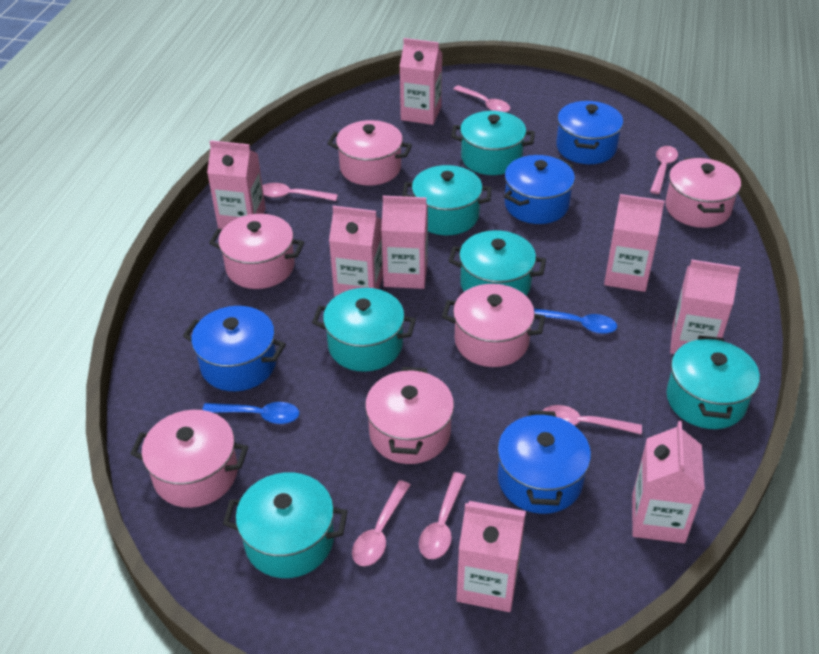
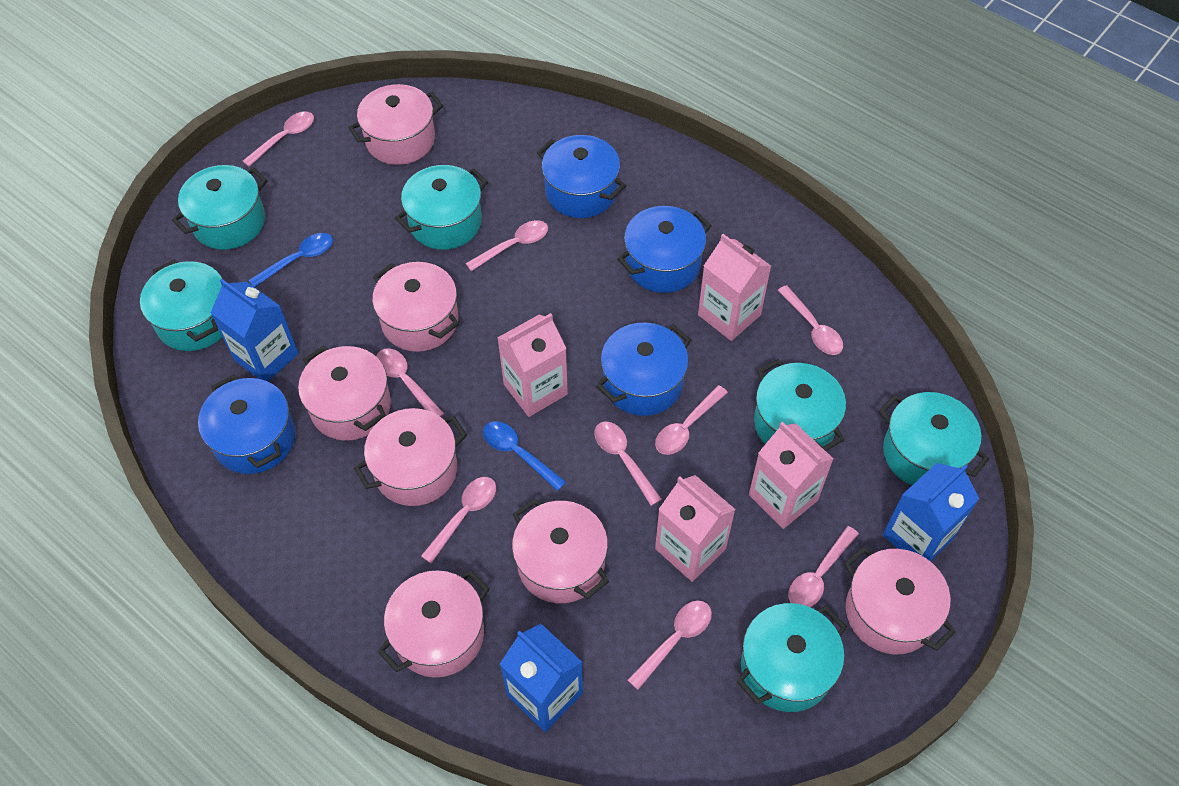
blue carton: none = 0 -> [210,279,299,381] [500,624,583,732] [883,463,979,561] = 3
pink carton: [207,140,266,229] [329,206,383,297] [381,196,428,289] [399,38,442,125] [456,501,526,612] [604,194,665,292] [632,421,705,543] [670,260,740,354] = 8 -> [497,313,568,417] [655,475,736,582] [698,234,771,341] [749,421,834,529] = 4
pink pot: [130,410,248,508] [209,214,304,289] [327,120,412,186] [365,367,454,464] [442,284,545,367] [665,158,741,228] = 6 -> [298,346,391,440] [348,84,443,165] [354,408,467,506] [372,262,459,352] [378,570,490,678] [512,498,609,603] [844,546,956,654] = 7
pink spoon: [262,183,338,201] [352,480,410,566] [419,472,466,559] [453,85,510,112] [542,405,642,434] [650,146,678,194] = 6 -> [243,111,314,167] [376,348,444,417] [421,477,496,564] [465,220,548,271] [594,422,662,506] [627,600,712,690] [655,385,728,455] [777,285,843,355] [788,526,859,607] = 9

